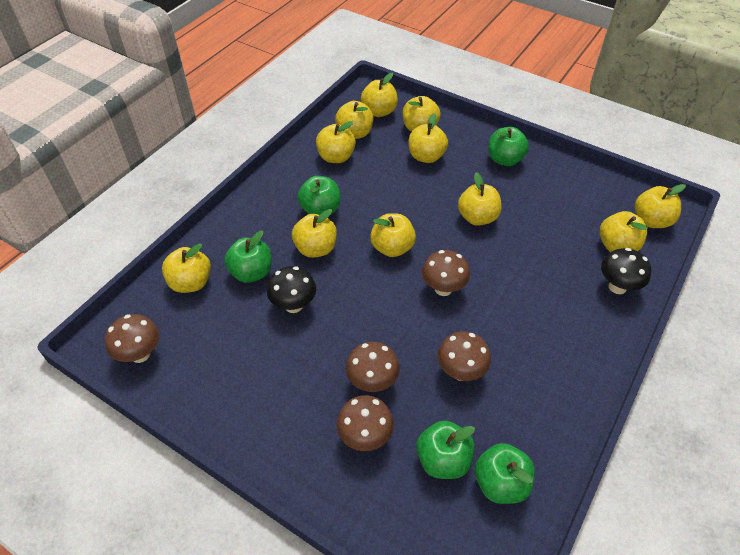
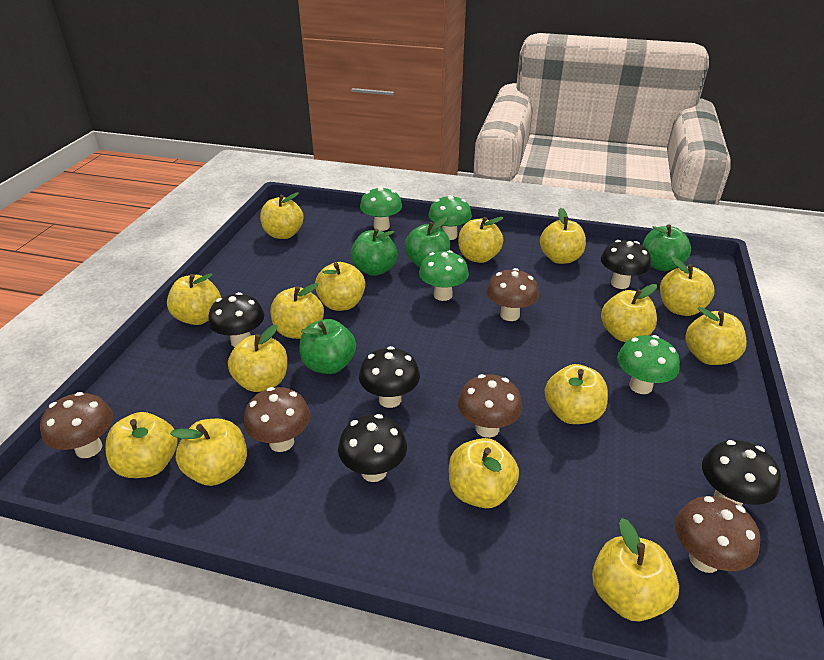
black mushroom: [267,266,316,313] [601,248,651,294] = 2 -> [208,292,264,347] [338,414,407,482] [359,346,420,408] [601,240,651,289] [702,440,781,506] = 5
green apple: [224,231,272,283] [297,176,340,215] [416,421,475,479] [475,443,535,504] [489,127,529,166] = 5 -> [299,319,356,374] [350,229,397,276] [405,217,450,267] [643,224,691,271] = 4
green mushroom: none = 0 -> [360,187,402,231] [419,250,469,301] [428,195,472,240] [617,335,680,394] = 4
yellow apple: [162,243,211,293] [292,209,337,258] [316,121,356,163] [335,101,374,139] [361,73,398,117] [370,213,416,257] [403,96,441,132] [409,113,448,163] [458,172,502,226] [599,211,648,252] [634,184,686,228] = 11 -> [105,412,177,478] [167,273,221,325] [170,419,247,486] [228,325,287,392] [260,192,304,239] [271,283,324,339] [315,262,365,311] [449,438,519,508] [458,217,504,263] [540,208,586,264] [545,364,608,424] [592,518,679,621] [601,284,657,342] [660,257,715,316] [685,307,747,365] = 15

